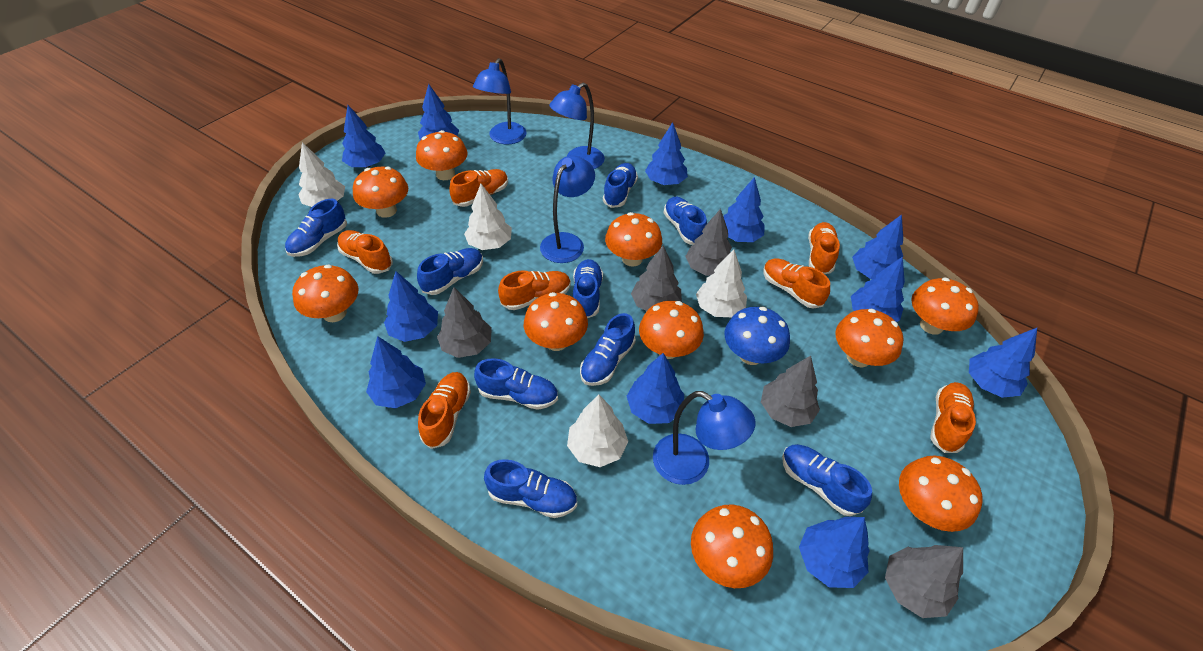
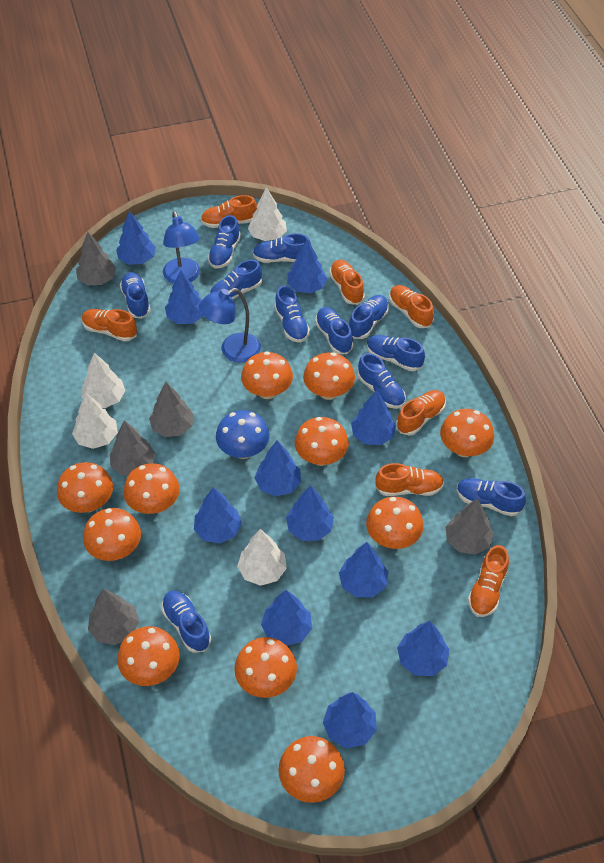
blue lamp: [473,58,526,144] [540,156,595,263] [549,82,605,169] [653,391,756,485] = 4 -> [163,211,200,284] [199,288,261,363] = 2
blue shoe: [285,199,347,257] [417,248,483,295] [474,358,558,410] [484,459,577,518] [573,259,603,318] [580,313,636,386] [603,163,638,208] [664,197,707,245] [782,444,872,516] = 9 -> [120,272,151,319] [161,590,211,653] [208,215,241,268] [210,260,262,300] [253,233,311,263] [274,286,310,343] [315,307,353,354] [349,295,389,339] [358,353,406,409] [367,335,425,371] [457,478,526,516] = 11
orange mushroom: [292,264,359,322] [353,166,408,218] [416,130,467,180] [524,292,588,351] [605,212,662,267] [639,301,704,359] [691,504,773,588] [835,309,903,367] [899,456,982,532] [911,277,979,335] = 10 -> [57,462,113,513] [83,508,141,561] [117,626,180,686] [123,463,179,514] [234,637,297,698] [241,351,293,399] [279,736,345,803] [295,417,349,466] [303,352,355,400] [366,496,424,549] [440,409,494,457] = 11

